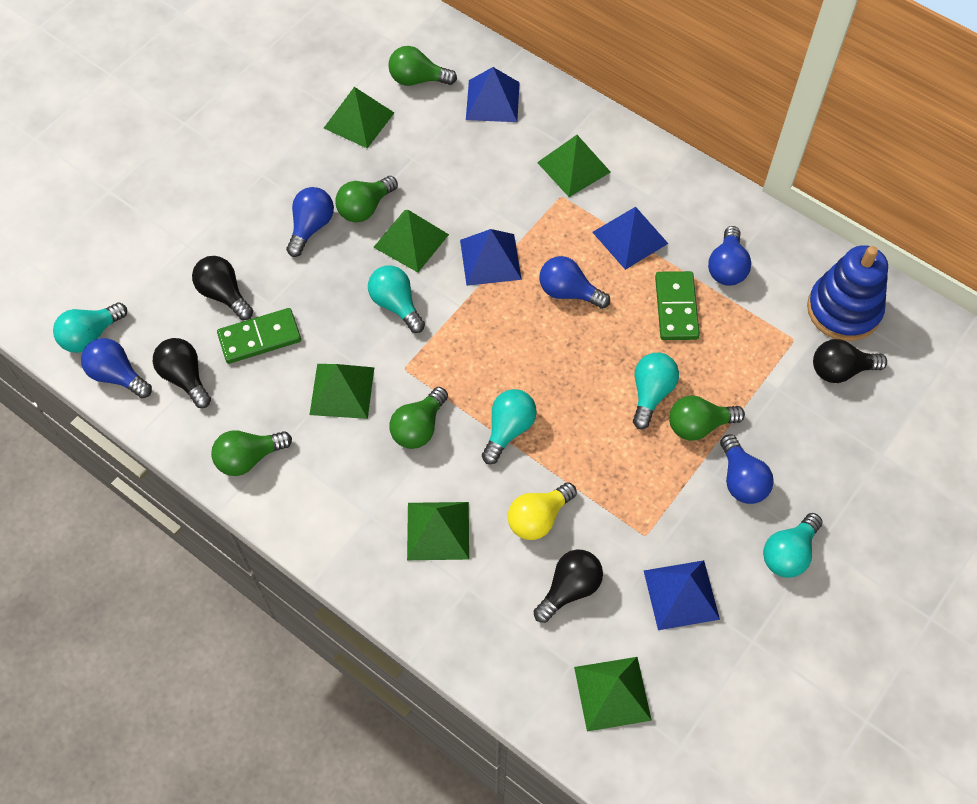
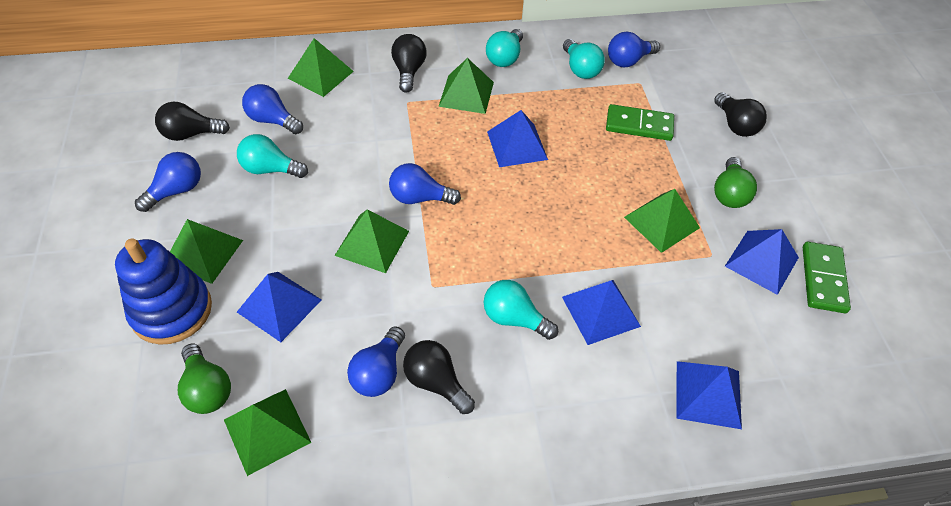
blue pyramid: [460,229,522,286] [466,67,520,122] [592,207,668,270] [644,560,720,630] = 4 -> [237,272,322,342] [487,110,548,167] [562,280,641,345] [676,361,742,429] [725,229,799,295] = 5
green light bulb: [211,430,292,476] [336,176,398,222] [388,46,457,86] [390,387,448,449] [669,395,745,441] = 5 -> [178,344,231,414] [714,157,757,208] = 2
turquoise light bulb: [53,302,127,353] [368,265,425,333] [482,389,537,464] [633,353,679,429] [763,513,823,578] = 5 -> [237,134,308,178] [484,280,558,340] [486,29,523,67] [563,39,605,79] = 4
yellow light bulb: [508,482,577,540] = 1 -> none = 0

